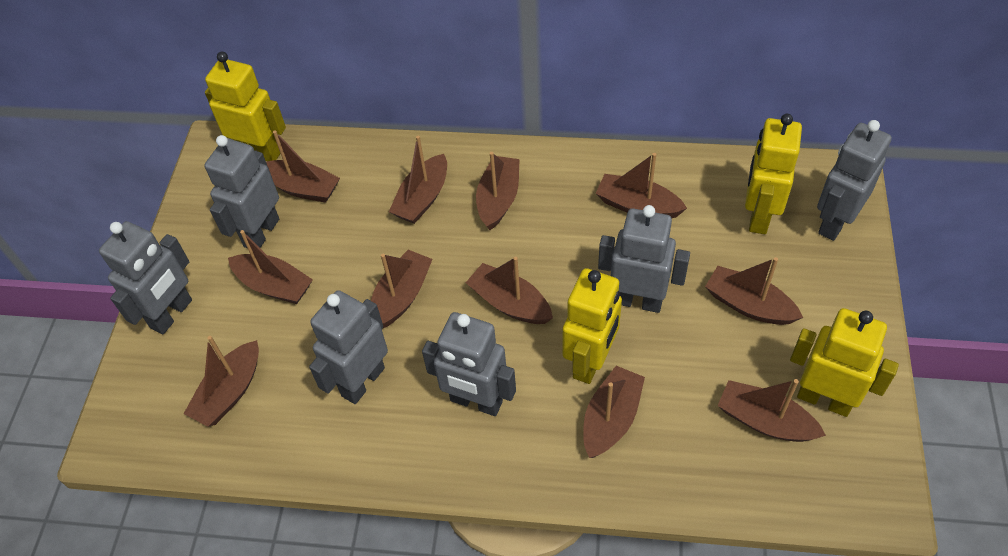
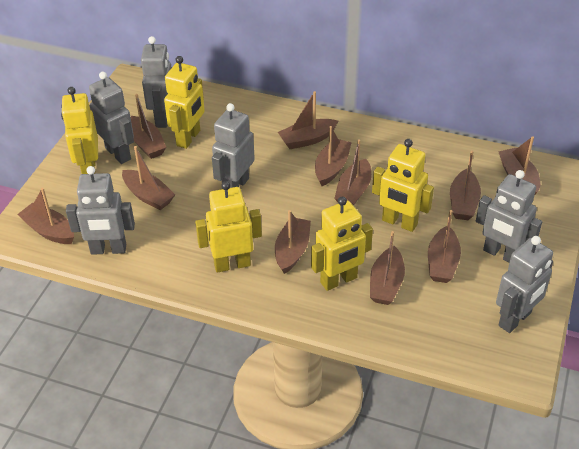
yellow robot: [205,52,286,161] [562,268,622,384] [745,114,802,234] [790,308,899,417] = 4 -> [61,87,98,174] [164,56,205,149] [195,181,262,273] [311,197,373,291] [372,139,434,232] = 5

